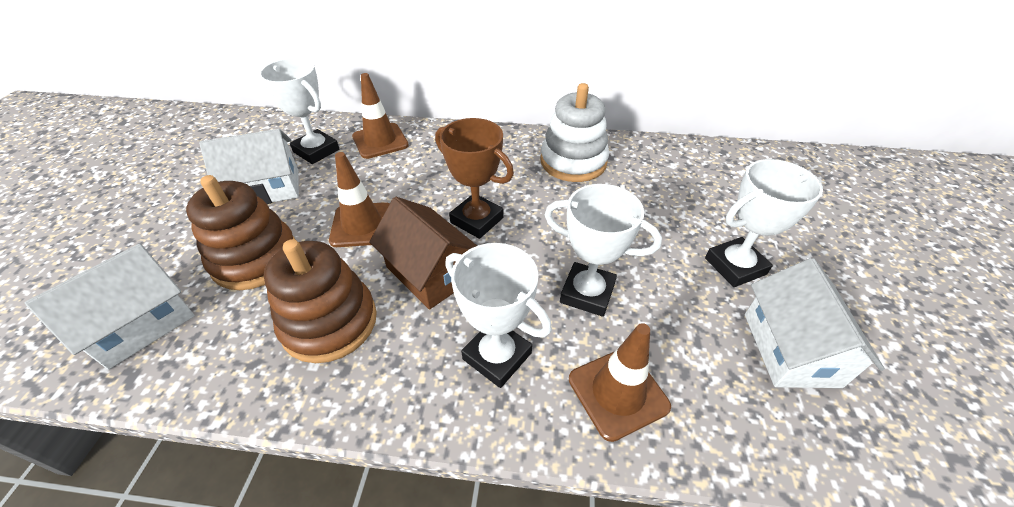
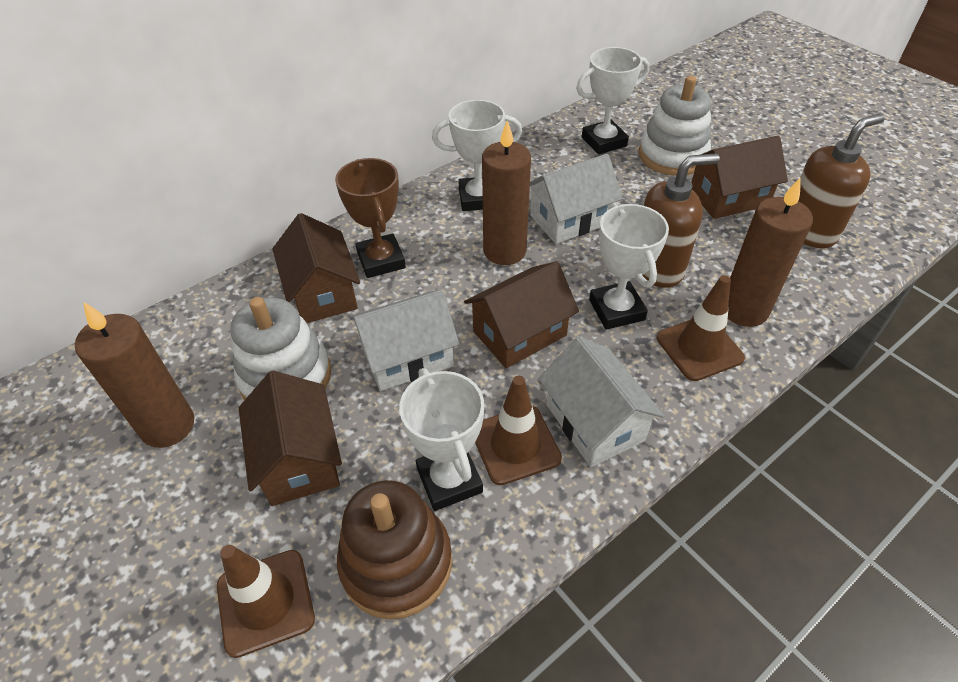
brown candle: none = 0 -> [75,302,194,448] [482,121,531,265] [728,178,813,327] = 3
brown house: [369,197,477,310] = 1 -> [239,371,342,506] [272,213,360,323] [464,261,579,368] [691,136,788,219] = 4
brown soap dispenser: none = 0 -> [643,153,719,288] [799,114,885,248] = 2
brown stacking toy: [186,175,296,290] [264,239,377,363] = 2 -> [337,480,452,619] = 1
white stacking toy: [540,83,609,182] = 1 -> [230,297,331,400] [639,76,711,176] = 2

